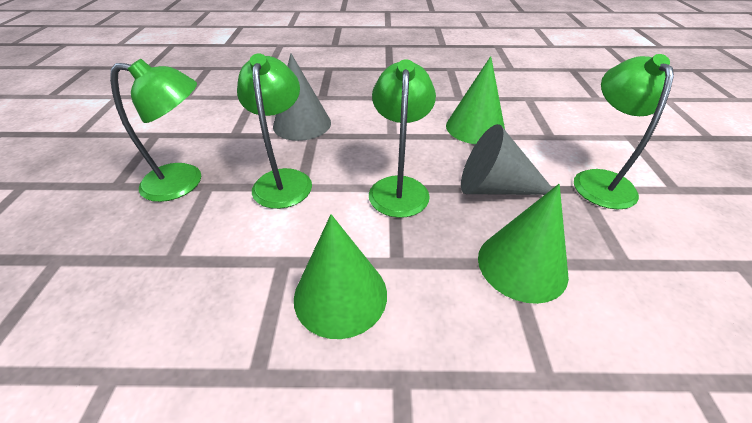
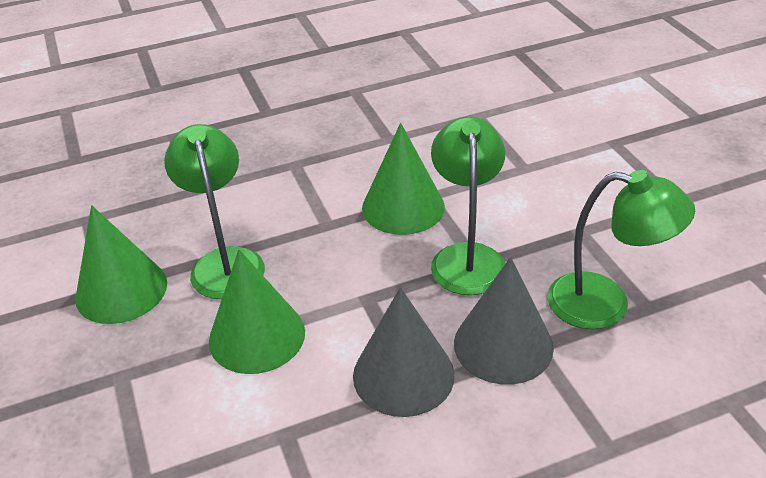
green lamp: [110,59,201,202] [237,53,312,209] [369,59,436,218] [574,54,674,209] = 4 -> [164,124,265,299] [431,116,505,295] [547,170,695,330] = 3

